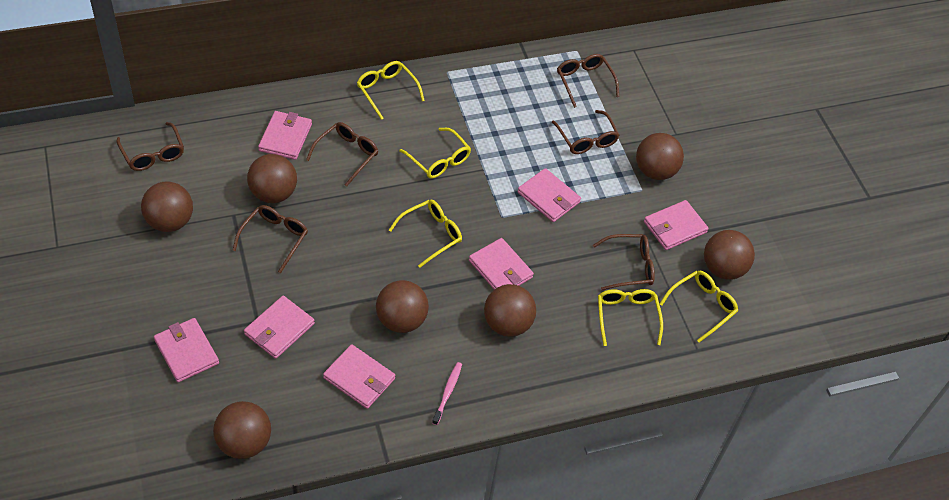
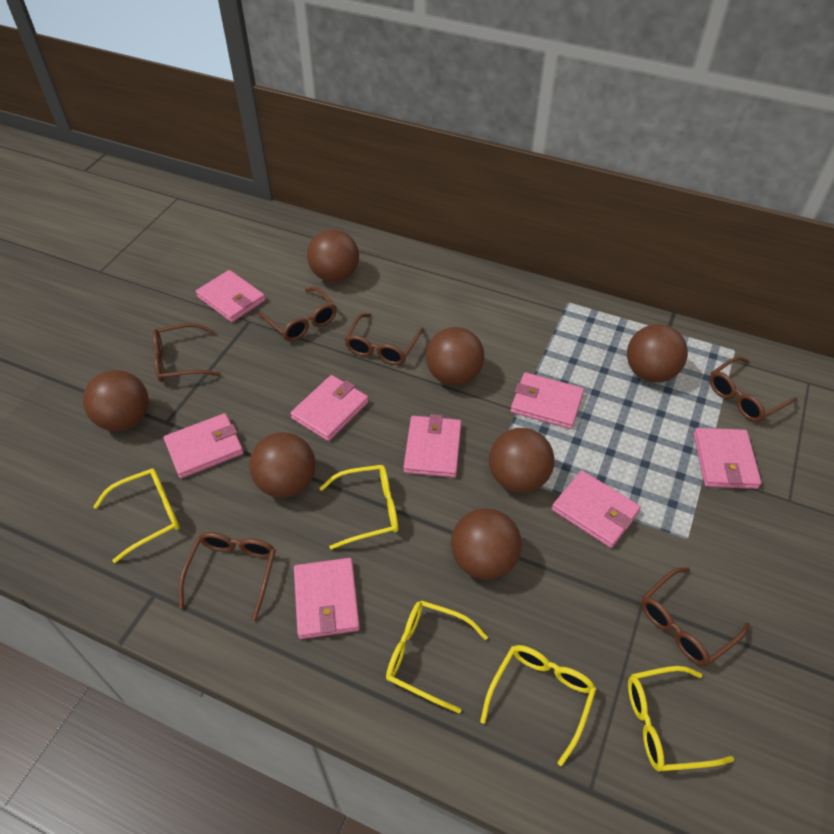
pink toothbrush: [432,362,462,425] = 1 -> none = 0
pink wallet: [154,318,219,382] [244,296,315,359] [258,111,312,160] [323,344,395,409] [469,238,534,290] [517,168,581,222] [644,200,709,250] = 7 -> [164,413,244,478] [196,270,265,322] [290,375,369,441] [294,558,360,639] [403,414,462,478] [511,372,584,429] [552,470,641,548] [693,428,761,489] = 8

